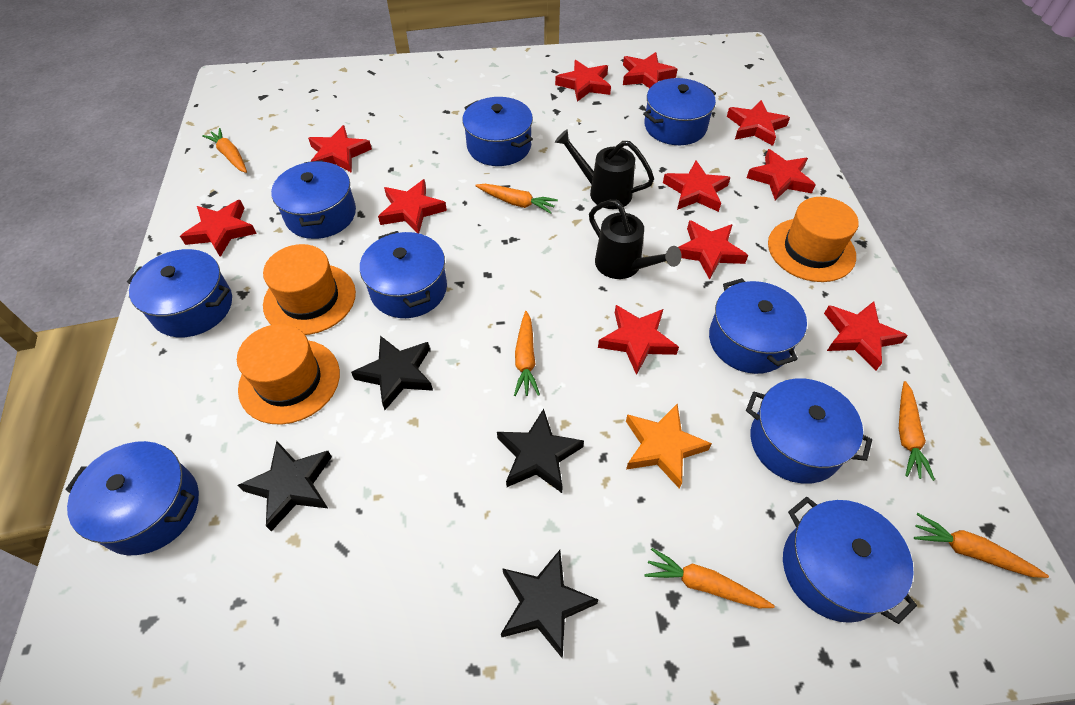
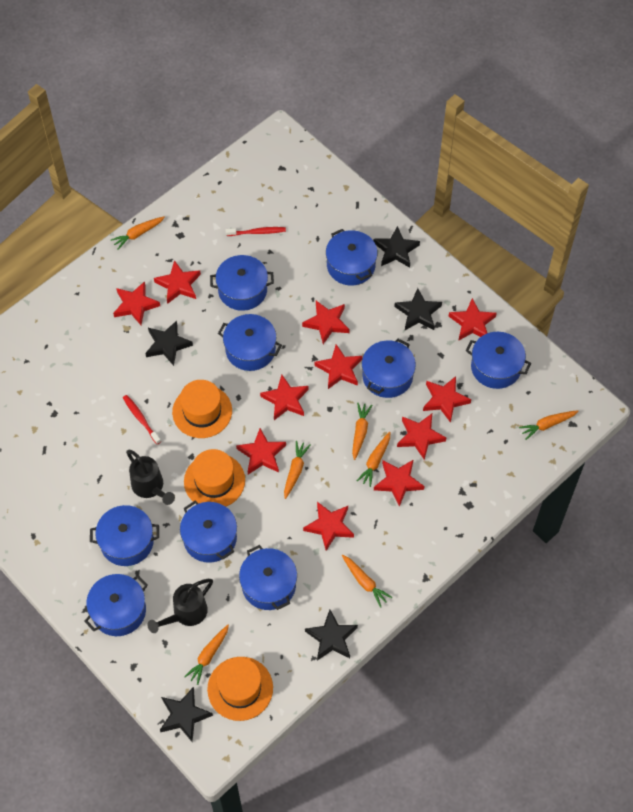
black star: [238,441,332,531] [351,336,433,410] [497,409,584,493] [501,550,598,658] = 4 -> [145,321,193,366] [160,687,213,742] [305,610,358,661] [374,226,420,268] [394,288,442,330] = 5
orange carrot: [202,128,247,173] [475,184,558,214] [514,311,540,396] [644,548,775,608] [899,381,935,481] [914,513,1049,578] = 6 -> [111,216,165,249] [184,625,229,685] [284,441,311,499] [342,555,392,607] [352,403,372,460] [357,432,390,487] [519,410,579,440] = 7
orange star: [626,404,712,489] = 1 -> none = 0
red toothbrush: none = 0 -> [123,395,161,444] [226,227,286,236] = 2

